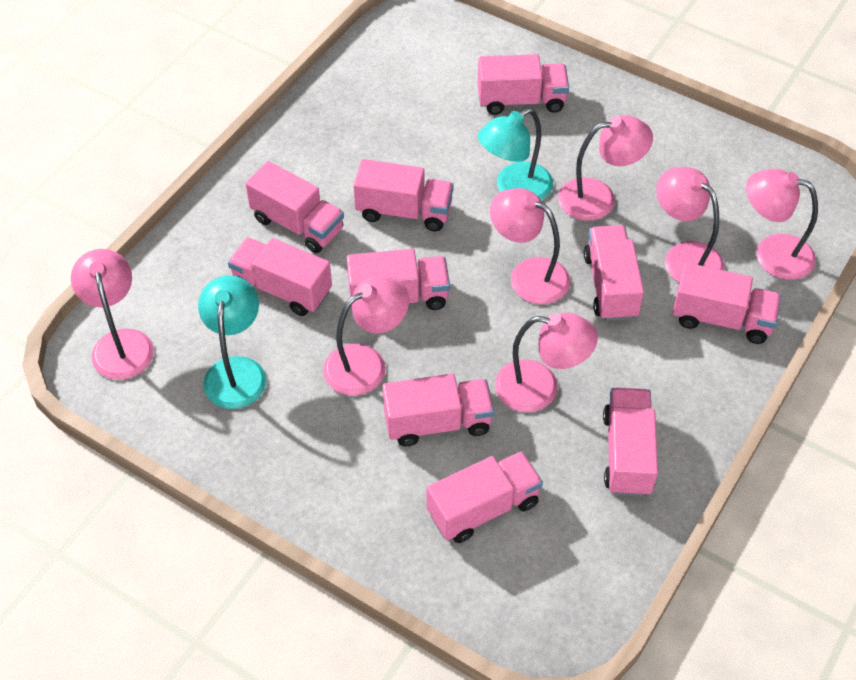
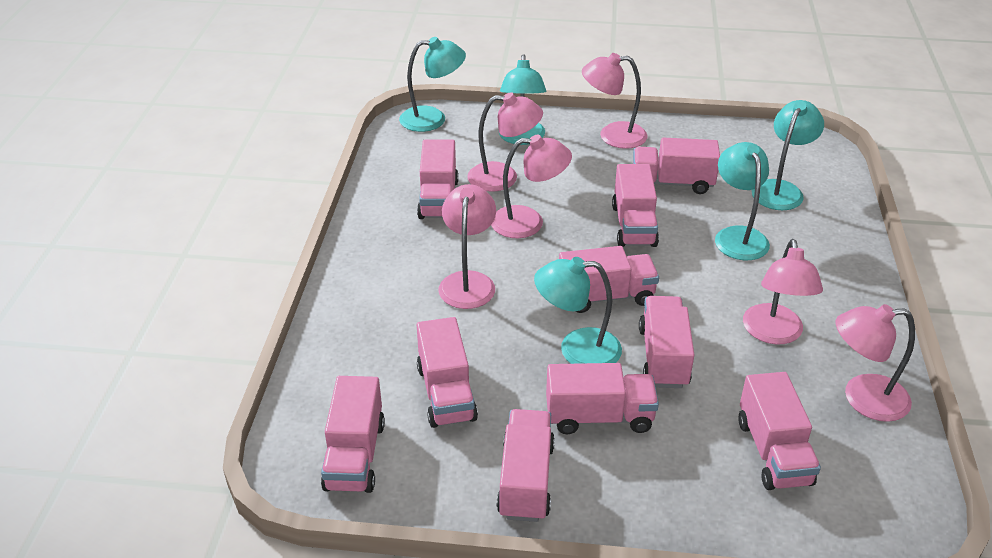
pink lamp: [71,249,154,380] [323,276,409,396] [490,188,570,304] [495,312,598,412] [558,115,653,221] [656,167,724,282] [746,169,818,280] = 7 -> [439,184,496,309] [467,92,543,192] [491,134,572,238] [582,53,648,149] [743,239,823,345] [836,304,915,422] = 6
turquoise lamp: [198,275,266,409] [478,108,553,200] = 2 -> [399,37,466,132] [499,54,546,145] [534,257,622,364] [715,142,770,260] [752,100,824,210] = 5

